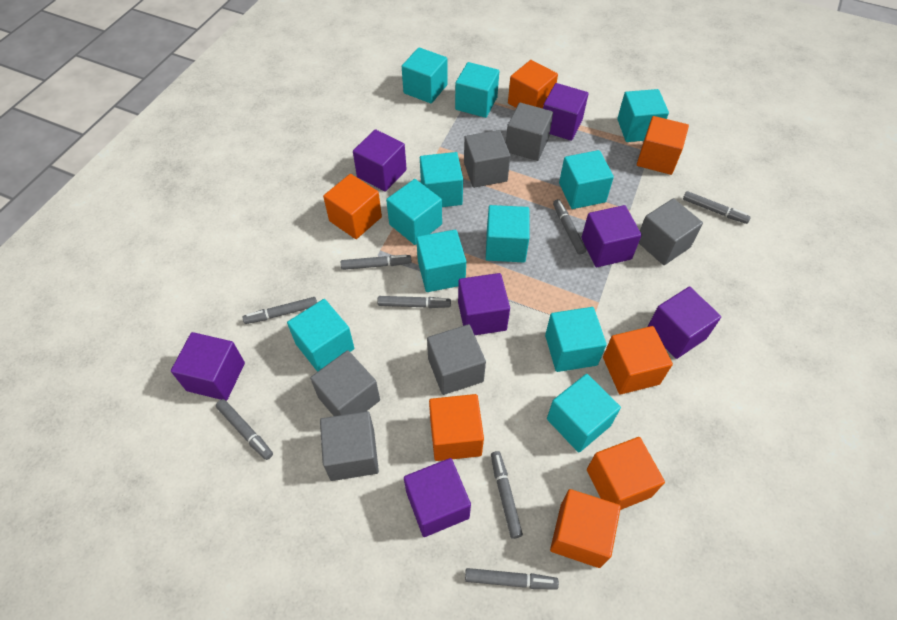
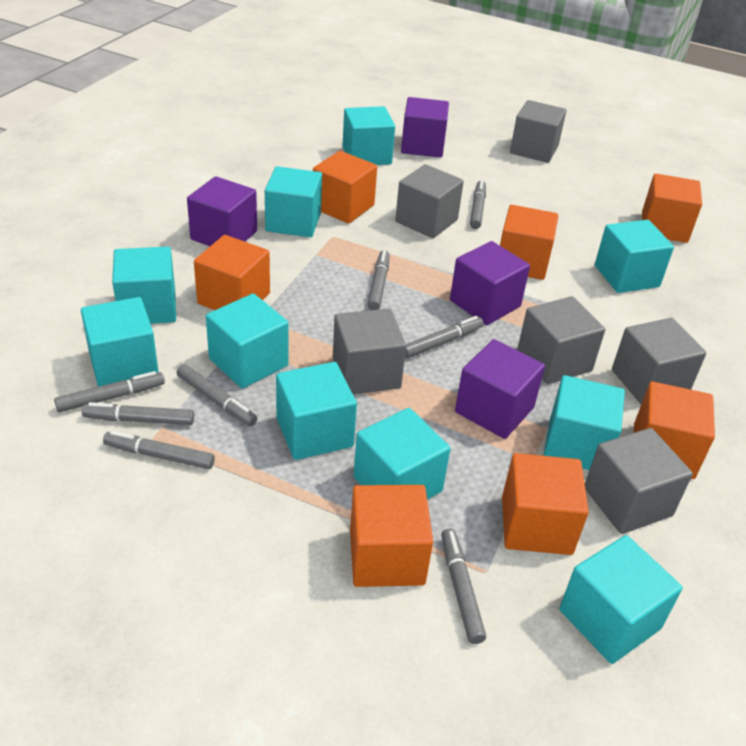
purple cube: [171,332,245,401] [353,129,407,192] [404,458,471,537] [458,273,510,335] [543,83,589,141] [581,205,642,267] [648,287,721,359] = 7 -> [187,176,257,246] [401,97,449,158] [450,241,530,325] [455,339,545,439] = 4
turquoise cube: [287,299,354,372] [386,179,442,245] [402,47,447,103] [416,230,466,292] [420,152,463,207] [455,62,499,118] [486,205,530,262] [545,307,607,372] [547,374,621,452] [559,150,614,209] [617,89,669,142] = 11 -> [81,297,159,387] [112,247,176,324] [206,293,289,389] [265,166,322,237] [276,362,357,460] [342,106,395,165] [353,408,451,499] [543,375,625,470] [559,535,683,664] [595,220,674,293] = 10

